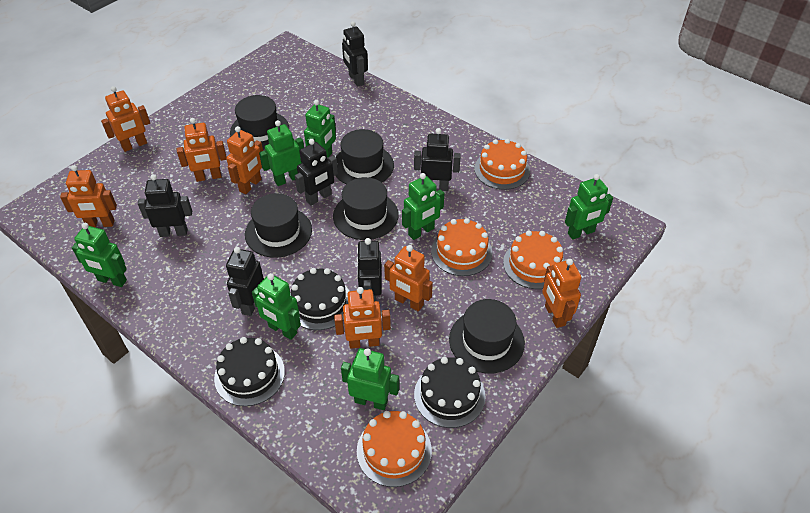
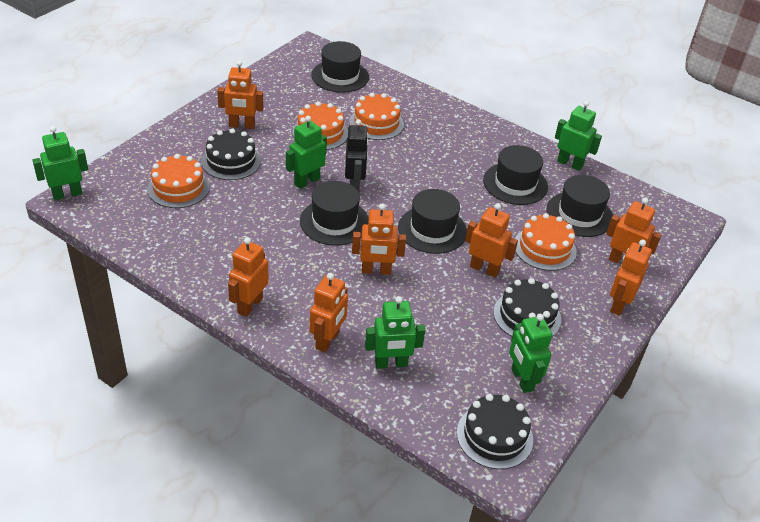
black robot: [138,174,192,237] [226,247,264,316] [295,139,338,206] [342,21,368,87] [357,238,382,301] [414,128,461,191] = 6 -> [345,119,368,192] = 1
green robot: [72,223,127,287] [252,273,301,340] [259,120,304,186] [304,100,336,158] [341,348,399,410] [402,173,444,240] [565,174,613,240] = 7 -> [32,126,88,200] [286,116,327,189] [365,296,425,369] [509,314,552,393] [555,101,602,171] = 5

